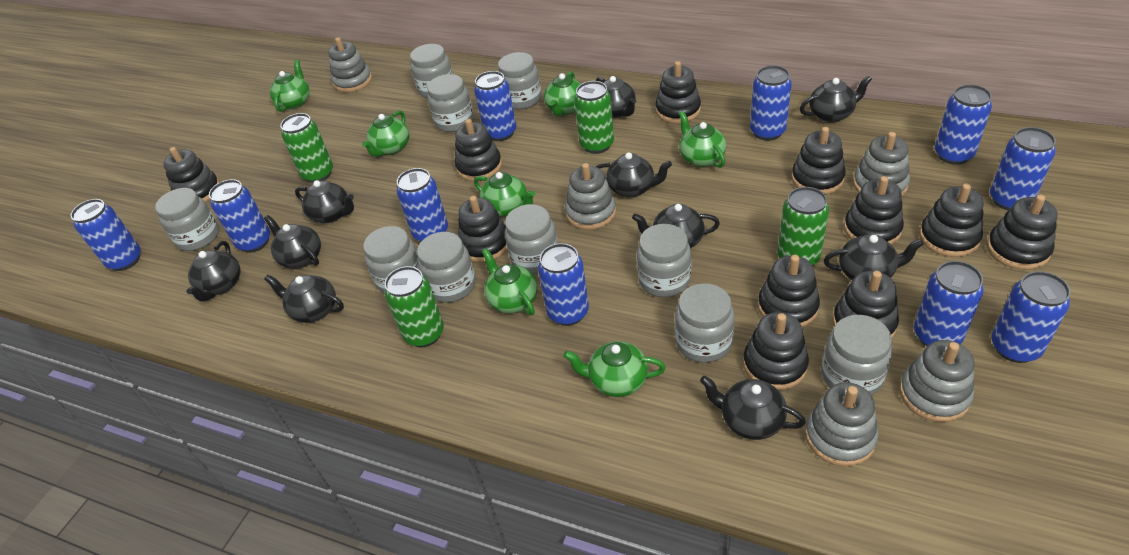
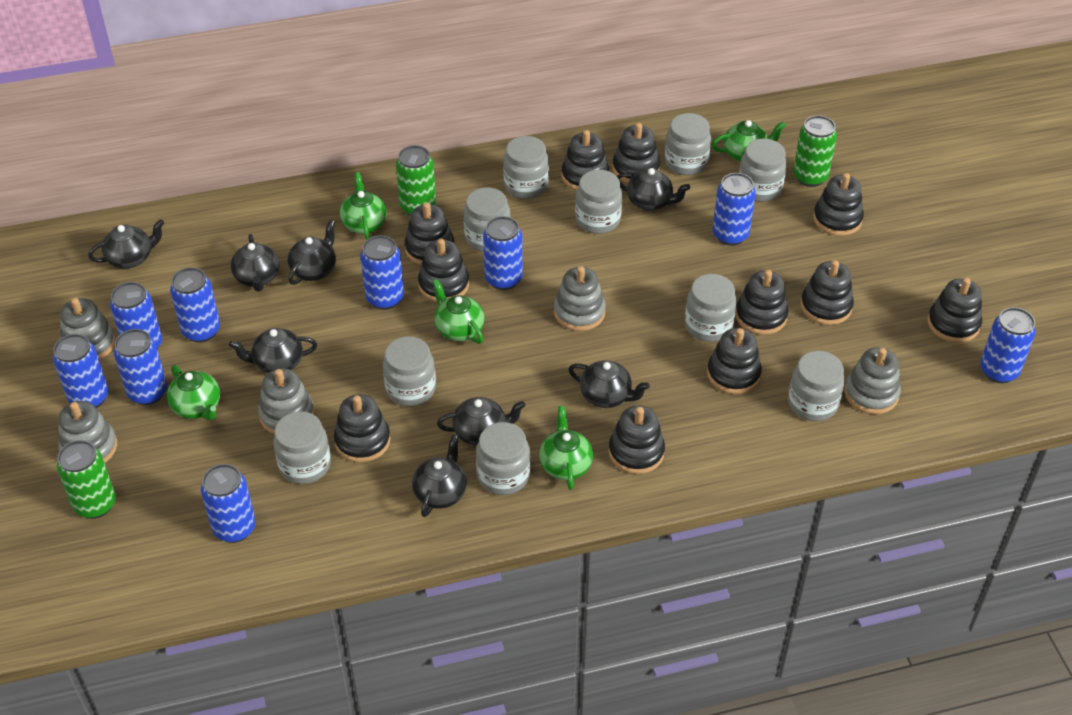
black teapot: [186,241,241,302] [264,215,321,269] [264,274,344,323] [295,180,354,223] [595,76,636,118] [596,152,672,198] [632,204,720,248] [700,376,806,440] [800,75,872,123] [824,234,924,280] = 10 -> [88,219,164,269] [229,328,317,373] [231,234,279,292] [288,220,336,285] [412,434,467,517] [437,397,526,446] [568,360,650,408] [617,168,690,211] = 8
blue can: [71,199,141,271] [209,179,270,253] [397,168,448,242] [474,71,516,141] [538,243,589,326] [750,66,792,141] [914,261,984,346] [935,84,992,165] [990,127,1056,210] [991,271,1071,363] = 10 -> [53,334,109,408] [110,282,162,349] [114,329,167,405] [170,267,220,343] [201,464,255,543] [361,235,404,310] [483,216,523,290] [713,173,756,246] [980,307,1036,383] = 9
green can: [280,113,333,183] [385,266,444,348] [574,81,614,154] [777,187,829,266] = 4 -> [57,440,116,519] [396,145,436,216] [793,115,837,187] = 3
green teapot: [270,60,310,112] [362,110,409,157] [474,172,535,217] [482,248,537,315] [544,71,581,116] [563,341,666,397] [679,111,726,168] = 7 -> [167,365,220,420] [340,172,387,240] [433,279,485,344] [539,406,593,490] [712,120,786,162] = 5

